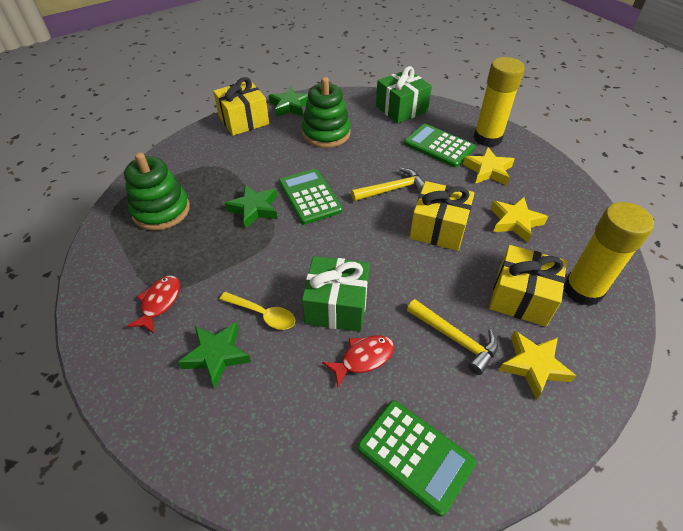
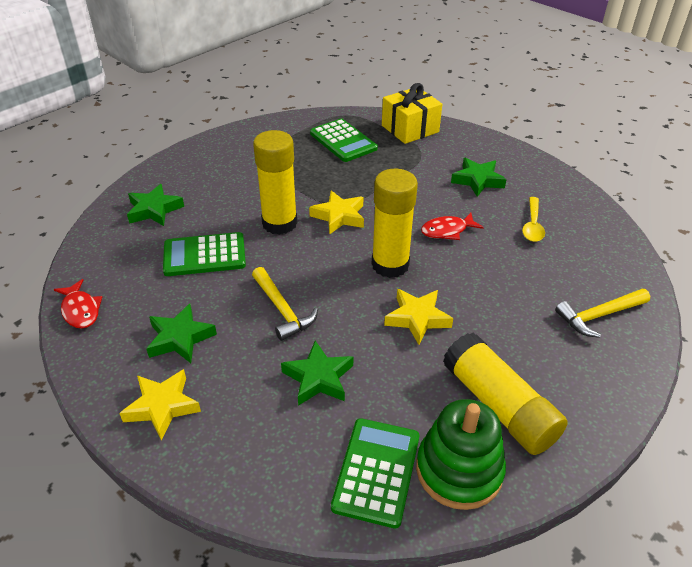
green gift: [302,256,370,332] [376,66,432,124] = 2 -> none = 0
green stacking toy: [124,152,190,231] [302,77,351,148] = 2 -> [416,399,506,510] = 1
green star: [178,322,251,388] [224,184,278,229] [269,87,308,117] = 3 -> [127,184,184,226] [146,304,217,363] [281,341,353,406] [451,158,507,197] = 4
yellow gift: [213,77,269,136] [410,181,475,251] [489,245,567,327] = 3 -> [382,83,442,144] = 1
yellow glue stick: [474,57,525,147] [564,202,654,306] = 2 -> [253,130,297,235] [372,169,418,278] [443,333,568,455] = 3

